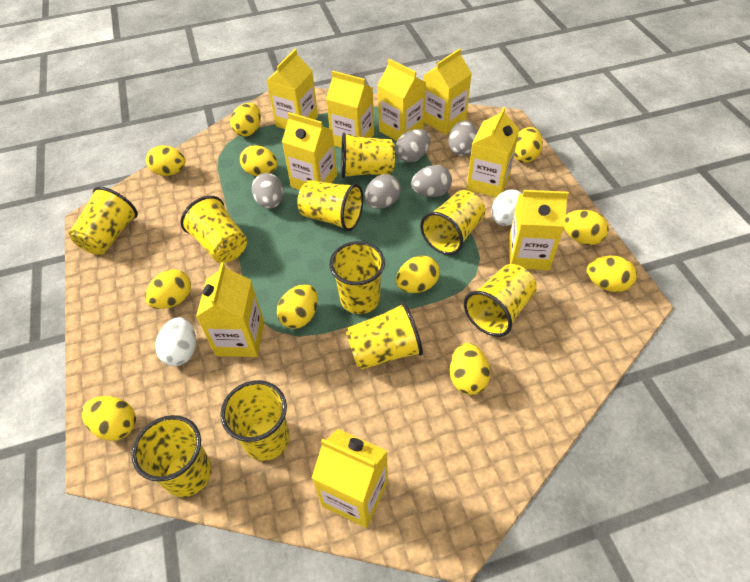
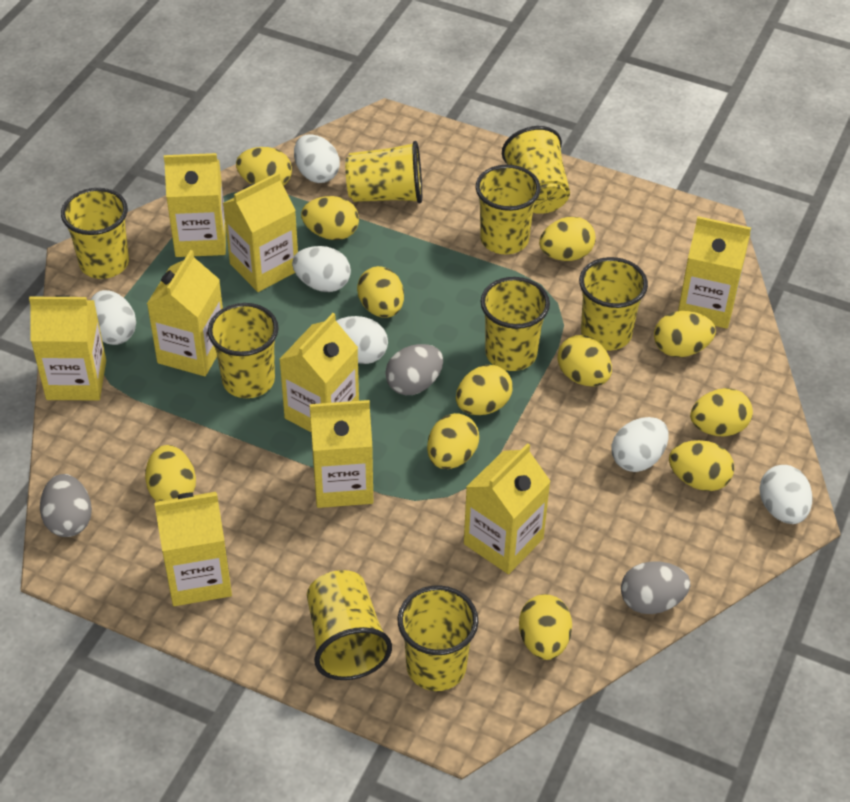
grey egg: [252,173,284,209] [364,174,401,209] [395,129,431,162] [411,165,452,197] [448,120,478,156] = 5 -> [40,474,92,537] [385,344,443,395] [621,561,690,614] = 3
white egg: [155,317,196,366] [491,190,522,226] = 2 -> [91,290,136,345] [292,246,351,292] [294,134,340,183] [336,316,388,364] [611,417,669,472] [759,465,812,524] = 6
yellow cup: [69,187,138,255] [131,415,212,497] [181,196,247,263] [220,380,290,461] [297,180,363,231] [329,241,385,314] [341,133,395,178] [346,302,423,370] [420,190,485,255] [464,264,537,337] = 10 -> [61,188,129,279] [208,303,279,398] [307,570,392,680] [345,141,422,204] [397,585,479,691] [476,165,541,255] [481,277,550,371] [502,126,570,214] [579,257,648,351] = 9
yellow egg: [81,396,136,441] [145,269,191,309] [146,145,185,176] [230,103,261,137] [240,145,278,176] [277,284,318,329] [396,256,440,293] [449,343,490,395] [514,127,543,163] [564,210,609,245] [586,256,637,292] = 11 -> [145,445,196,501] [236,147,292,186] [301,196,359,240] [357,266,404,318] [427,413,479,469] [456,365,513,415] [519,594,572,660] [539,217,596,261] [558,335,612,386] [654,311,716,357] [669,440,734,491] [690,388,753,436] = 12

